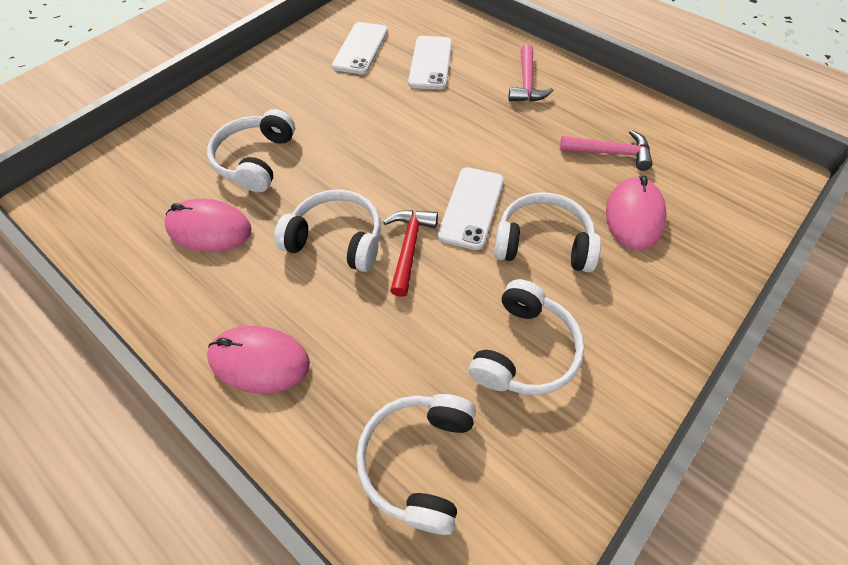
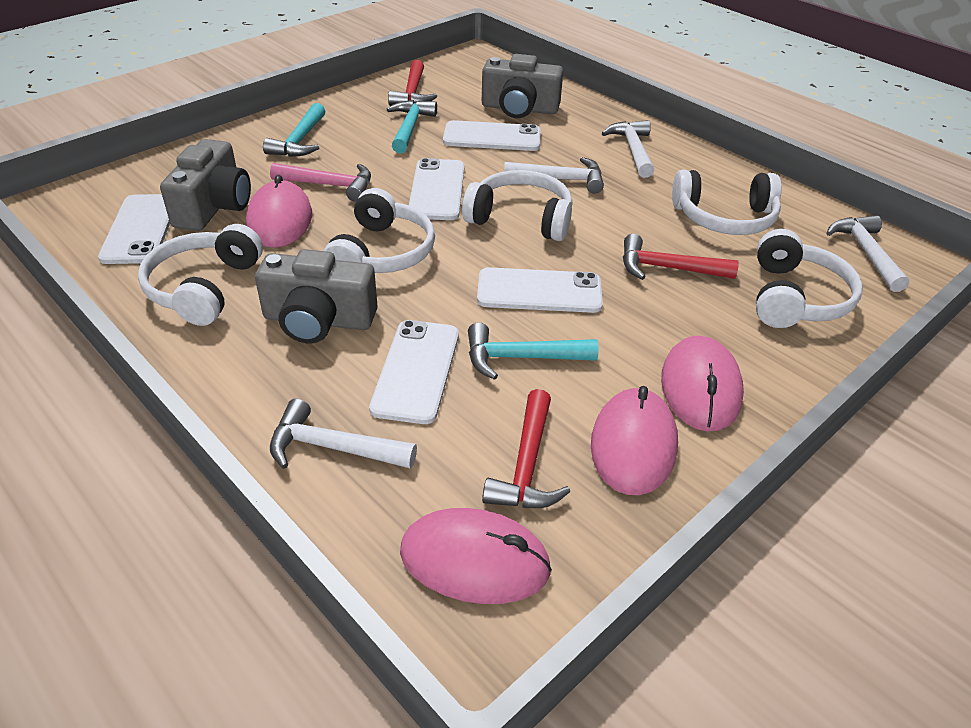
grey camera: none = 0 -> [160,139,251,231] [255,249,378,343] [482,54,563,118] = 3
pink hammer: [508,44,554,102] [560,130,653,171] = 2 -> [270,163,371,202] = 1
pink mouse: [164,199,252,252] [207,326,310,394] [606,176,667,250] = 3 -> [246,175,312,248] [400,508,552,604] [591,386,678,495] [661,336,744,431] = 4
red hammer: [383,210,438,297] = 1 -> [388,60,437,106] [482,389,570,508] [623,234,739,280] = 3
turquoise hammer: none = 0 -> [263,103,325,157] [387,100,437,153] [468,322,599,380] = 3
white hammer: none = 0 -> [270,399,417,469] [504,157,604,193] [602,120,654,178] [826,215,910,292] = 4
white phone: [332,22,388,74] [408,36,452,90] [438,167,504,250] = 3 -> [98,194,170,264] [369,320,459,424] [409,158,464,220] [443,120,541,151] [477,267,603,313] = 5

